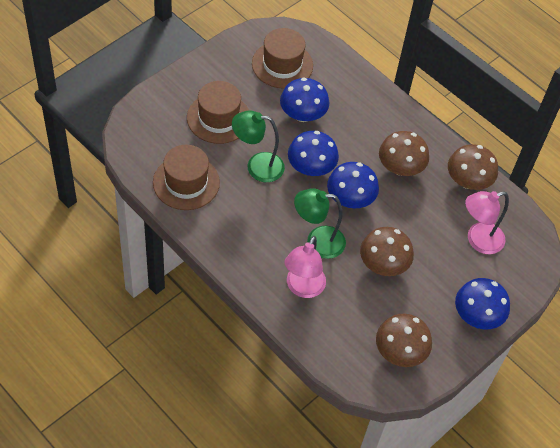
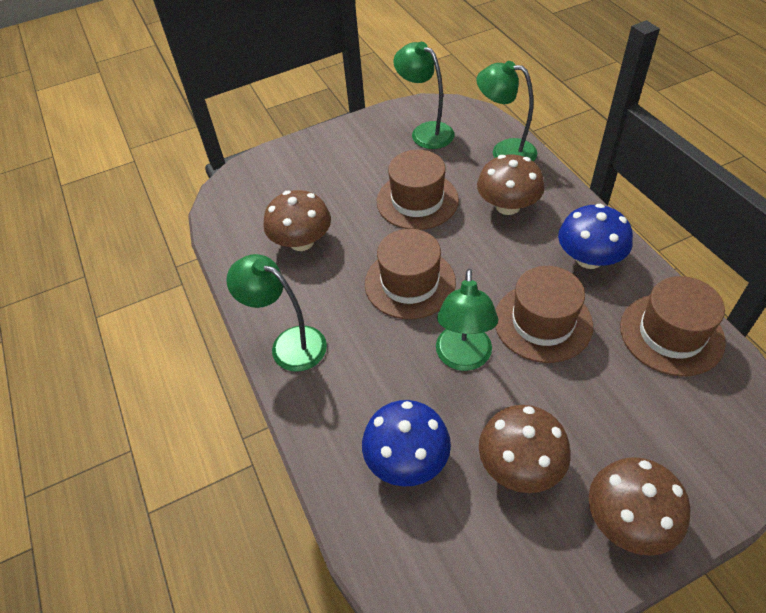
blue mushroom: [280,77,329,122] [288,131,339,176] [327,162,379,208] [455,278,510,329] = 4 -> [362,400,451,487] [558,204,633,269] = 2
brown hat: [153,145,220,210] [187,81,249,144] [252,28,313,89] = 3 -> [365,229,456,319] [377,150,459,230] [495,266,593,363] [620,276,726,376] = 4
green lamp: [232,110,285,182] [294,189,346,259] = 2 -> [226,254,327,372] [394,42,455,149] [436,269,498,371] [477,61,537,162] = 4
pink lamp: [285,236,326,298] [465,191,509,254] = 2 -> none = 0

